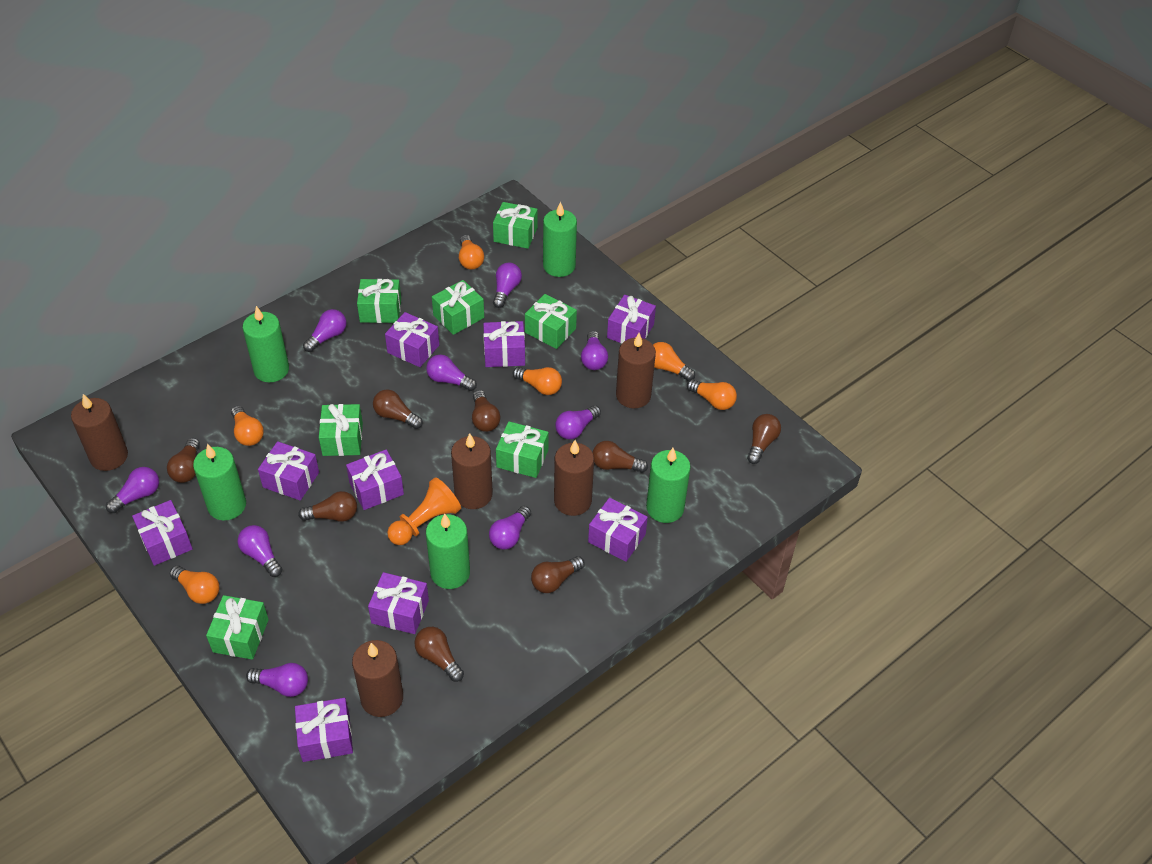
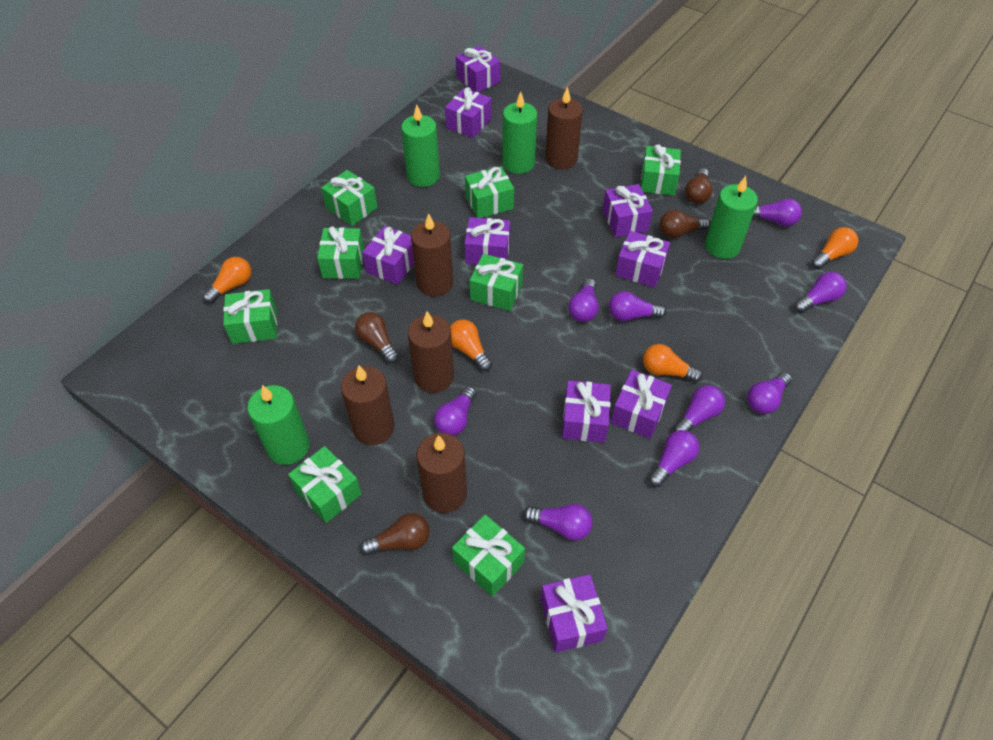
brown light bulb: [167,438,200,483] [298,491,357,522] [373,390,423,429] [415,627,464,682] [472,390,501,432] [531,556,585,593] [592,441,648,473] [747,414,781,464] = 8 -> [355,312,399,363] [360,513,430,555] [660,210,710,238] [685,168,713,204] = 4
green candle: [193,444,246,521] [243,306,289,383] [426,513,470,589] [543,202,577,277] [646,448,691,523] = 5 -> [247,385,310,465] [401,104,440,187] [502,92,537,174] [705,176,758,259] = 4
green gift: [206,595,269,660] [319,404,363,456] [357,279,401,323] [432,280,484,335] [493,202,537,249] [496,421,549,478] [525,294,577,349] = 7 -> [223,289,277,344] [288,446,362,523] [317,226,364,279] [321,170,378,226] [452,515,525,597] [465,166,514,218] [470,254,523,311] [641,144,681,195] = 8
orange light bulb: [170,565,219,604] [231,406,264,446] [459,235,484,270] [513,367,562,395] [653,342,695,381] [687,379,737,410] = 6 -> [203,257,252,304] [450,319,492,371] [643,344,703,382] [811,227,858,269] = 4
orange pawn: [387,477,461,545] = 1 -> none = 0

